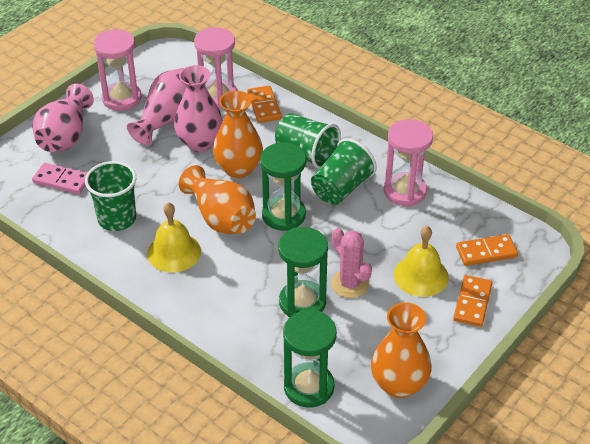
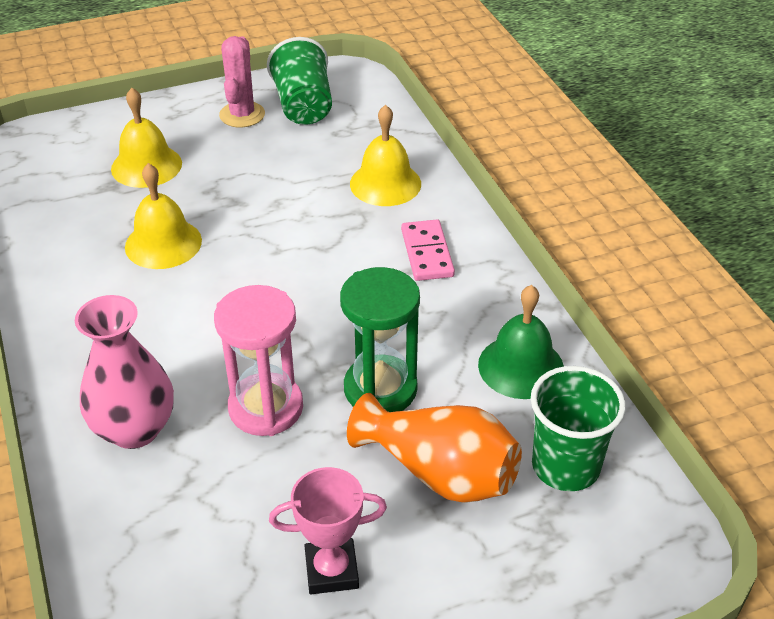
green bell: none = 0 -> [478,285,564,399] = 1
green cup: [85,161,136,231] [275,113,341,169] [311,138,377,205] = 3 -> [267,37,332,125] [531,366,626,491] = 2
green hourglass: [260,142,306,231] [278,227,328,318] [283,310,337,407] = 3 -> [340,267,420,412] = 1
orange domino: [247,86,282,123] [453,275,492,327] [456,234,518,266] = 3 -> none = 0
orange vase: [179,165,256,234] [213,91,263,178] [371,302,432,398] = 3 -> [347,393,522,503] = 1
pink hourglass: [93,29,142,111] [194,27,237,109] [384,119,433,207] = 3 -> [214,285,303,436] = 1
pink trophy: none = 0 -> [269,467,387,594] = 1
pink vase: [32,84,94,152] [127,68,187,145] [174,65,223,152] = 3 -> [75,295,174,449] = 1
yellow bell: [147,202,201,273] [394,226,449,297] = 2 -> [111,88,182,188] [125,163,202,269] [350,105,421,206] = 3

